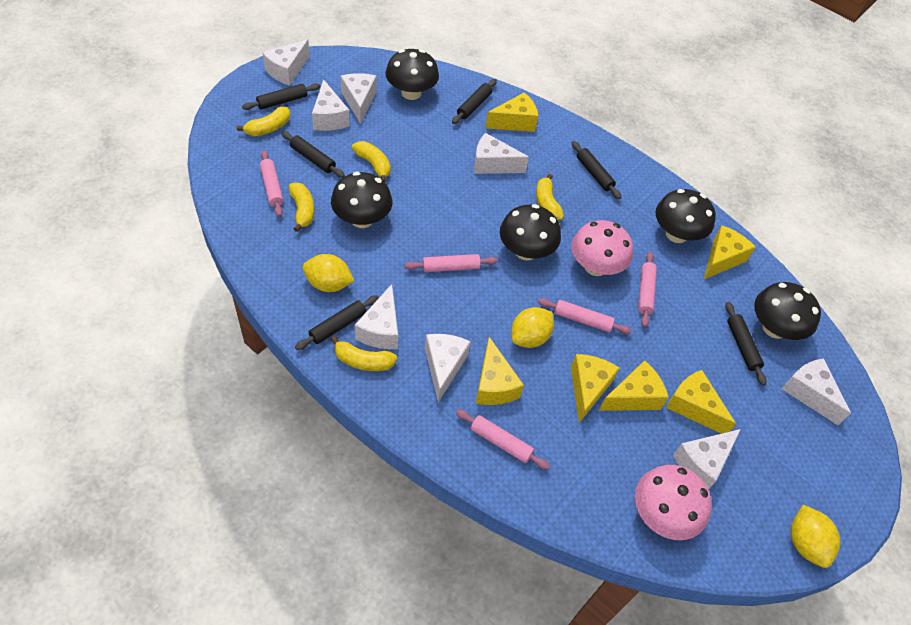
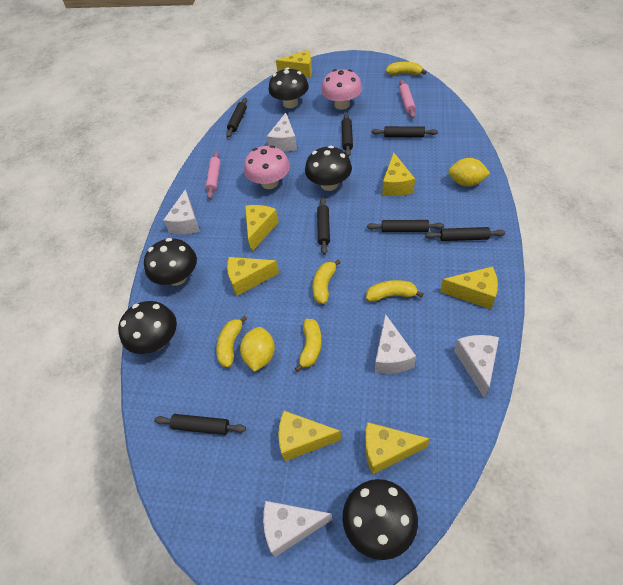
black rolling pin: [242,83,320,110] [282,131,345,178] [295,295,379,350] [452,79,497,124] [572,141,621,199] [725,302,767,385] = 6 -> [154,414,246,435] [226,98,247,137] [317,197,330,255] [342,113,353,157] [367,220,444,232] [371,126,438,138] [425,227,505,241] = 7
pink rolling pin: [260,150,283,217] [404,254,498,272] [456,409,550,470] [538,298,632,334] [638,252,657,327] = 5 -> [206,151,221,199] [399,80,416,118] = 2
white cheese: [263,39,310,86] [312,79,350,131] [341,73,376,124] [355,284,398,349] [425,334,471,402] [474,133,529,174] [673,429,741,489] [782,358,851,425] = 8 -> [163,189,200,234] [263,501,333,557] [267,113,297,152] [375,314,416,374] [454,335,499,398] = 5
yellow cheese: [476,337,524,405] [485,92,538,132] [571,354,619,423] [599,360,669,411] [666,370,736,434] [704,225,756,279] = 6 -> [227,257,279,296] [245,205,279,252] [276,50,312,78] [278,411,342,461] [365,422,430,475] [382,152,415,196] [440,266,498,310] = 7
yellow lemon: [303,254,354,292] [511,307,554,348] [791,505,840,568] = 3 -> [240,327,275,372] [448,158,490,187] = 2

